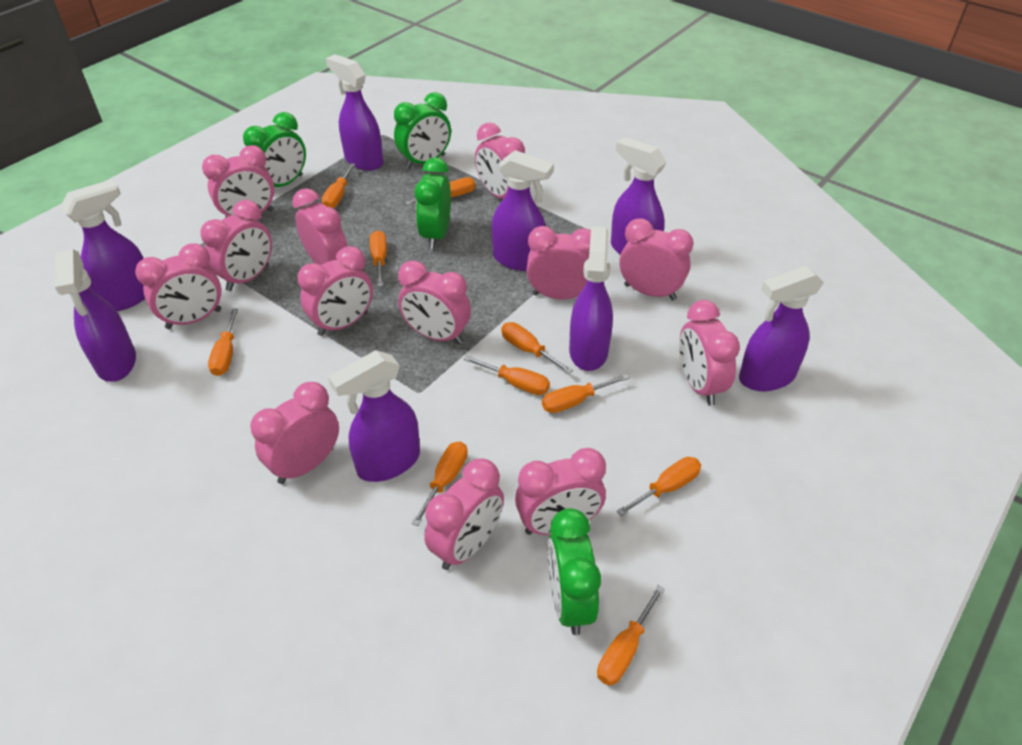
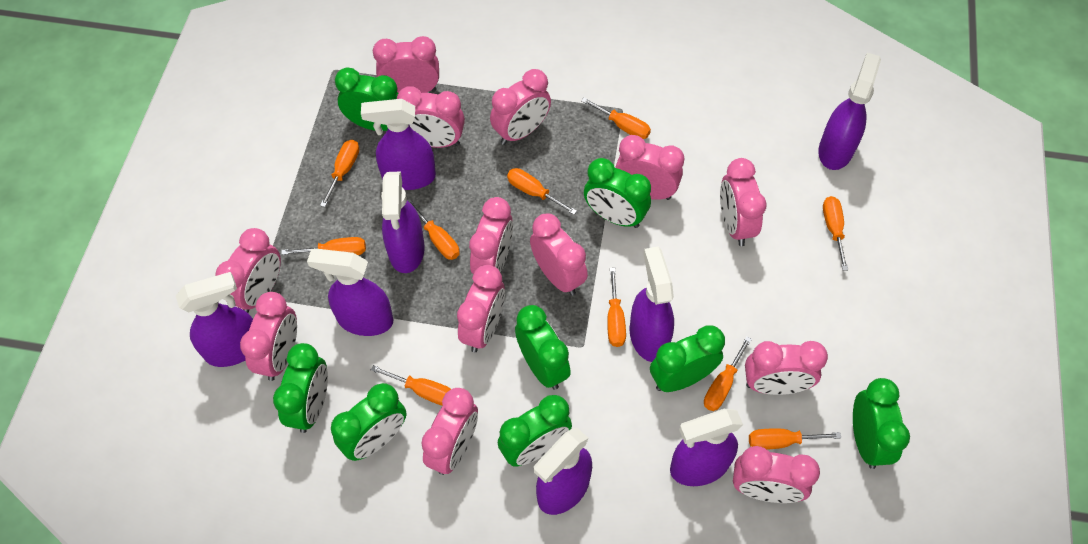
green clock: [243,112,306,187] [394,92,451,169] [415,157,451,249] [548,508,601,635] = 4 -> [273,343,328,433] [331,383,407,461] [335,68,398,131] [498,395,572,467] [515,305,571,390] [584,158,651,228] [650,325,725,392] [853,378,910,469] = 8

